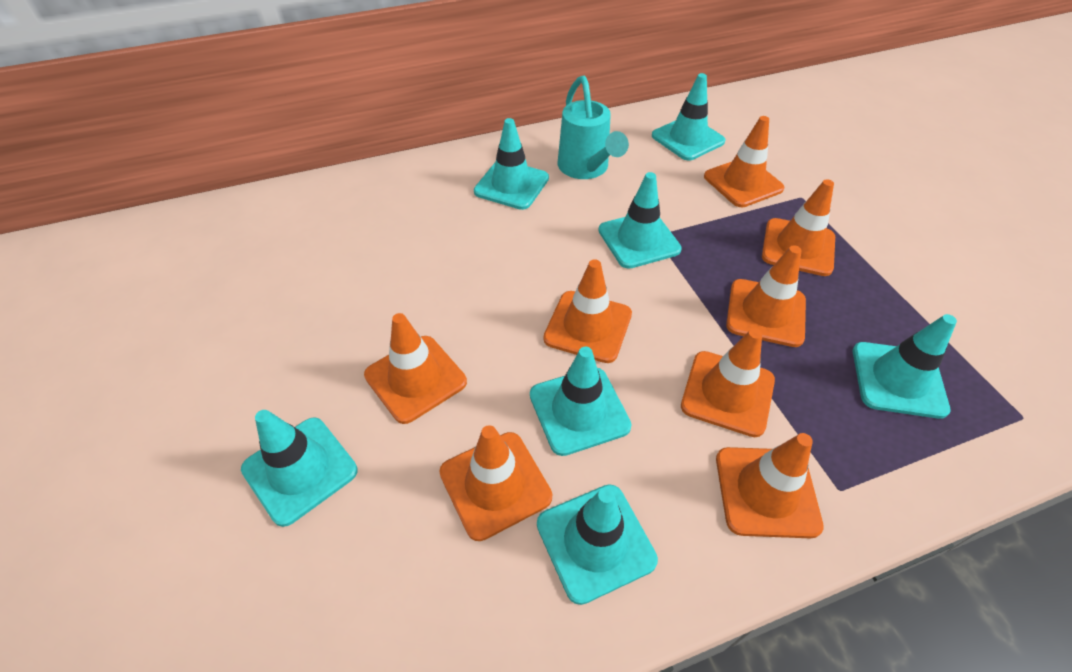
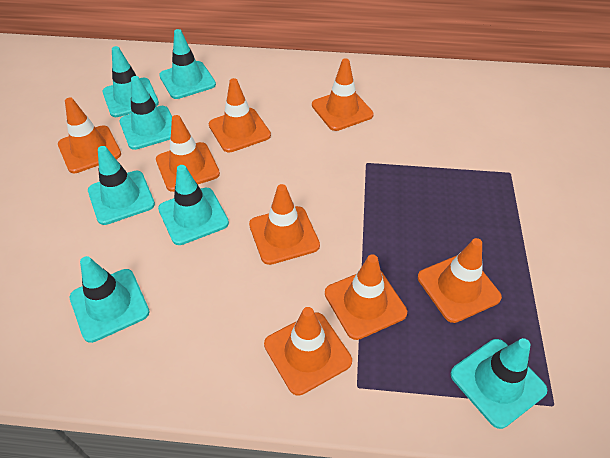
turquoise watering can: [558,76,629,179] = 1 -> none = 0

